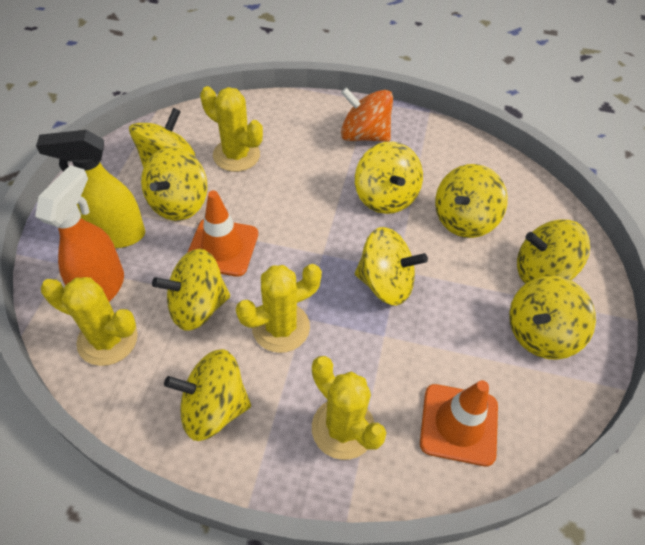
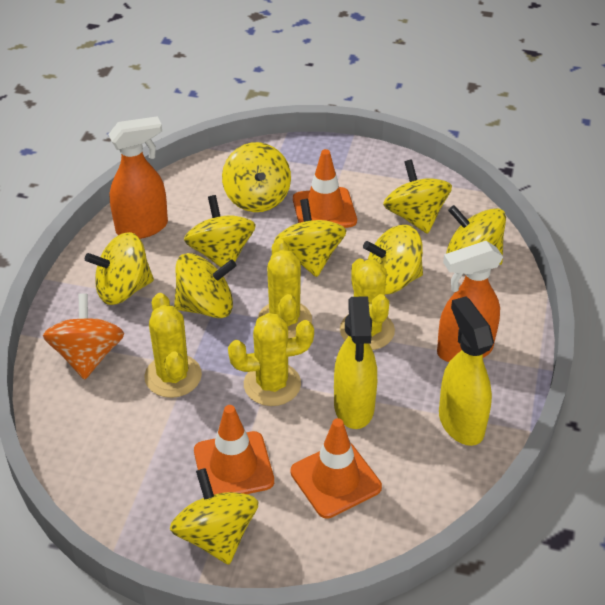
orange spray bottle: [35,165,124,302] = 1 -> [108,116,168,239] [437,241,503,362] = 2
orange traffic cone: [187,190,258,277] [420,380,498,466] = 2 -> [194,405,274,495] [290,418,382,519] [293,149,357,228] = 3
yellow spray bottle: [36,130,145,248] = 1 -> [334,296,377,429] [439,296,494,446] = 2

